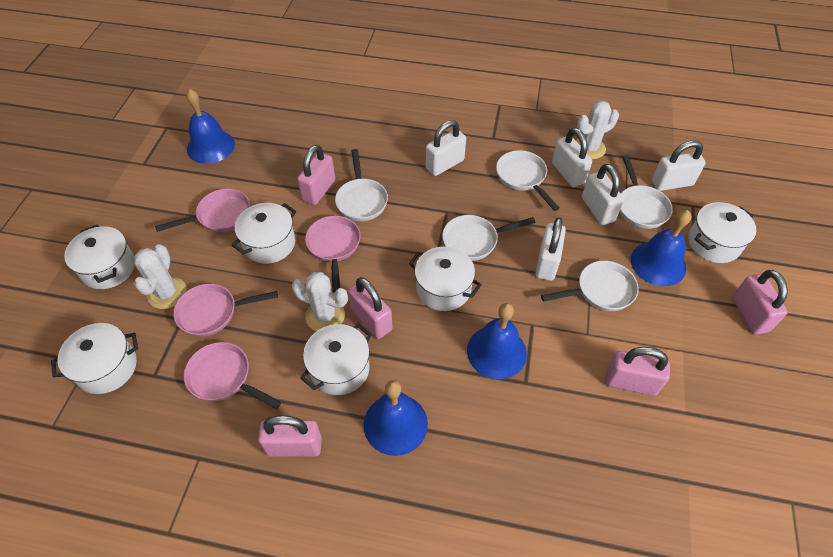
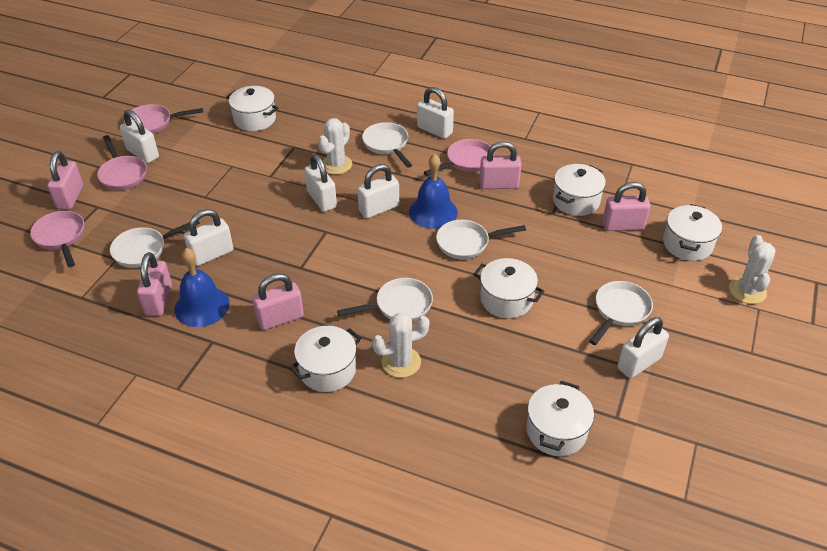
blue bell: [186,89,235,164] [364,380,428,456] [467,303,527,379] [631,210,691,286] = 4 -> [175,248,230,327] [409,154,458,229] = 2
white padlock: [426,120,466,176] [535,217,566,281] [552,128,592,187] [582,164,624,225] [652,140,706,191] = 5 -> [120,110,159,163] [184,209,233,266] [304,154,337,212] [357,164,399,218] [417,87,454,139] [617,317,669,378] = 6

